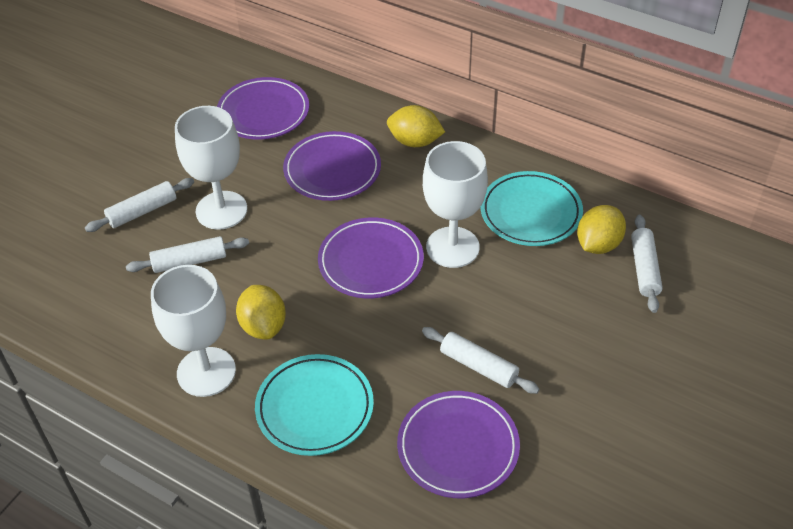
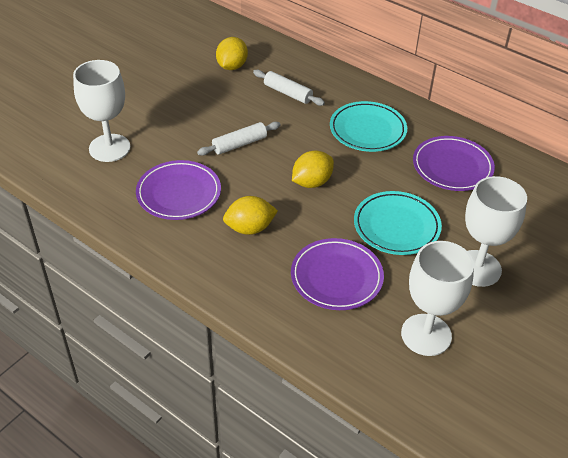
purple plate: [217,77,309,140] [283,131,381,201] [318,217,424,298] [397,391,520,498] = 4 -> [136,160,221,220] [291,238,384,310] [413,136,495,191] = 3
white rolling pin: [85,178,194,232] [126,236,249,273] [422,327,540,394] [631,215,663,313] = 4 -> [197,122,281,156] [253,70,325,106] = 2

